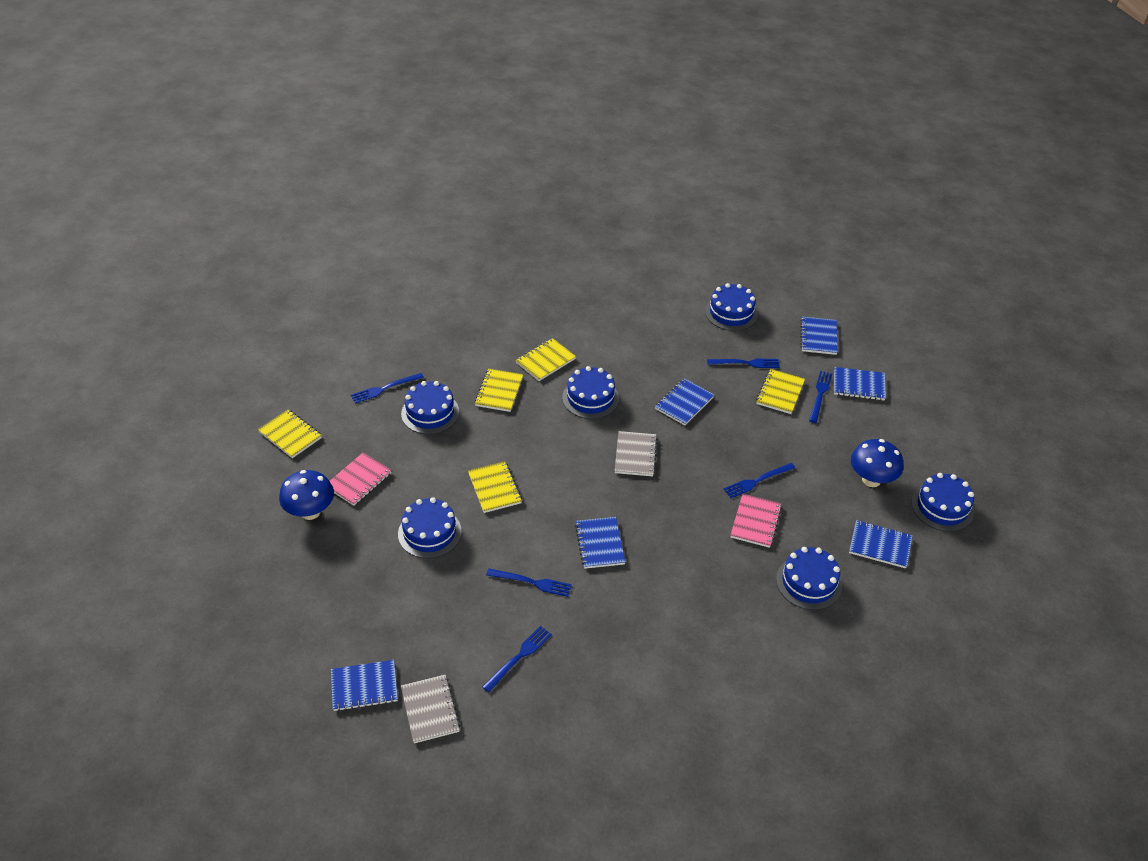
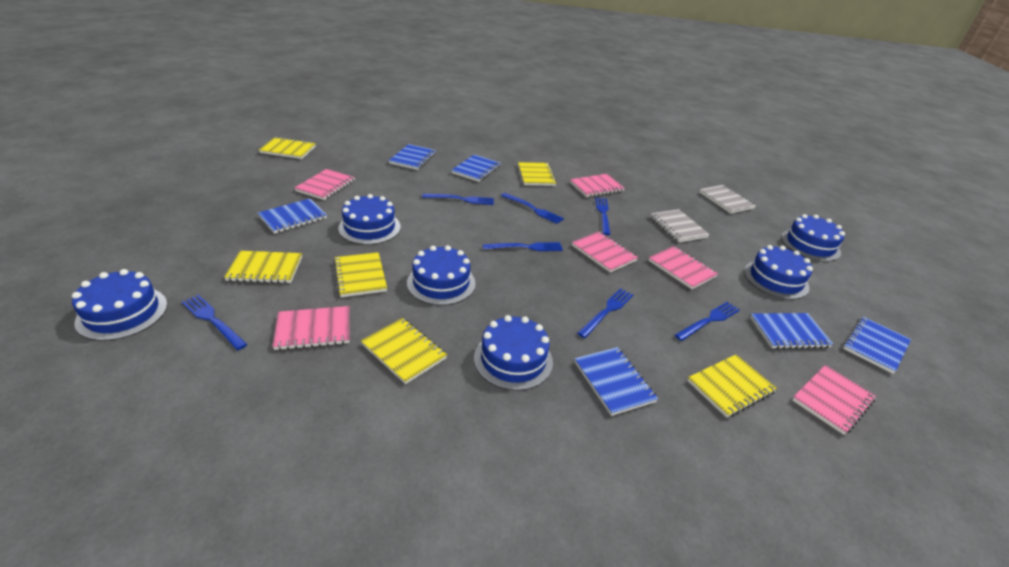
blue fork: [351,373,424,404] [482,626,552,692] [486,568,572,597] [707,359,780,368] [724,463,795,498] [809,371,832,423] = 6 -> [182,294,248,350] [422,194,494,205] [483,242,563,251] [501,193,564,224] [577,288,633,338] [595,197,611,235] [675,302,740,341] = 7
blue mushroom: [279,470,334,520] [851,439,903,487] = 2 -> none = 0
pink notebook: [330,452,392,506] [731,494,782,548] = 2 -> [272,306,350,350] [295,169,355,200] [570,174,625,197] [572,231,638,273] [648,246,718,289] [792,365,876,435] = 6
yellow notebook: [258,409,322,458] [468,461,522,513] [475,368,523,412] [516,338,576,381] [756,369,805,414] = 5 -> [224,251,302,283] [259,137,316,159] [333,252,387,297] [361,318,447,384] [518,162,557,186] [687,354,777,418] = 6

